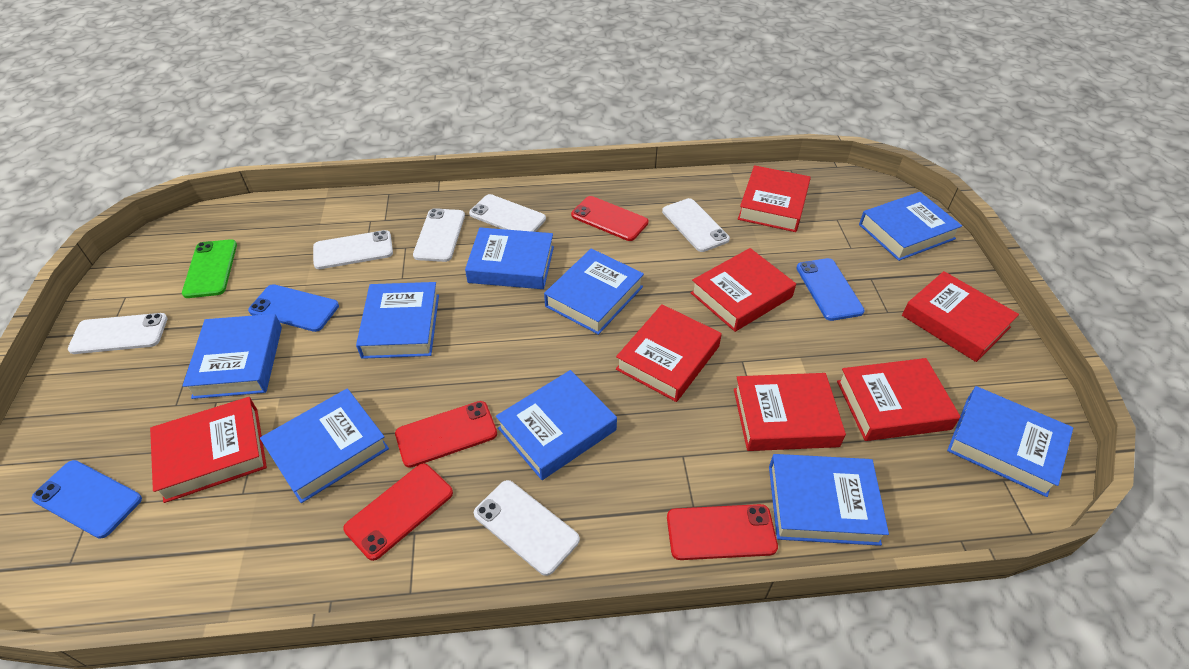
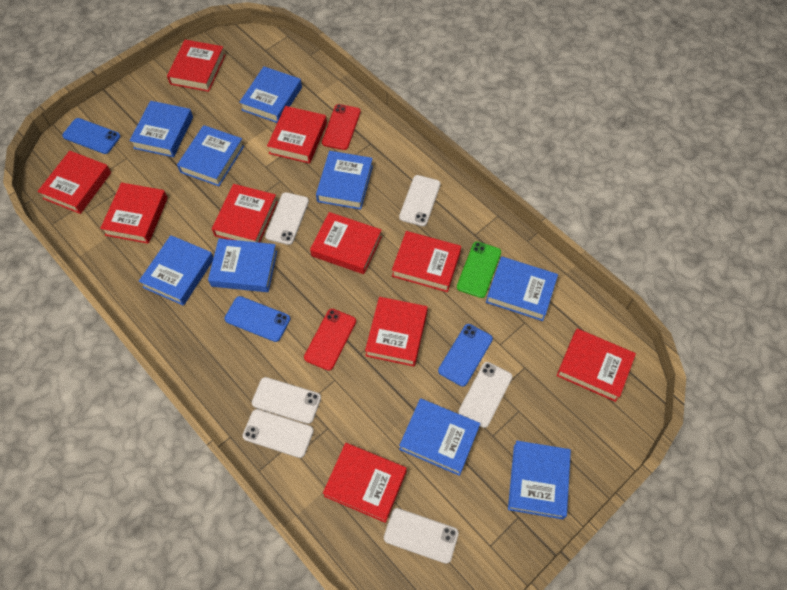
red book: [150,397,267,503] [616,304,722,402] [691,248,796,332] [734,373,846,451] [738,165,811,232] [837,358,961,441] [902,271,1019,362] = 7 -> [37,151,111,214] [100,182,168,244] [167,40,226,92] [212,184,278,243] [267,106,327,164] [310,212,382,274] [323,443,407,523] [365,297,428,367] [392,231,461,292] [557,329,636,402] = 10
red phone: [343,464,453,561] [395,401,497,468] [571,196,648,241] [667,504,778,560] = 4 -> [304,309,356,371] [322,104,361,150] = 2

